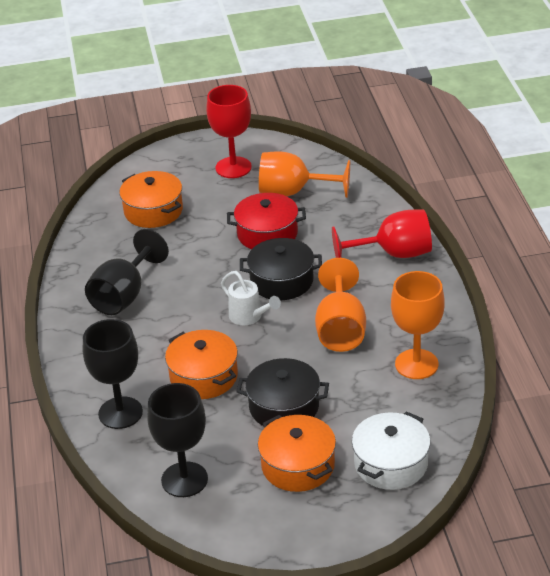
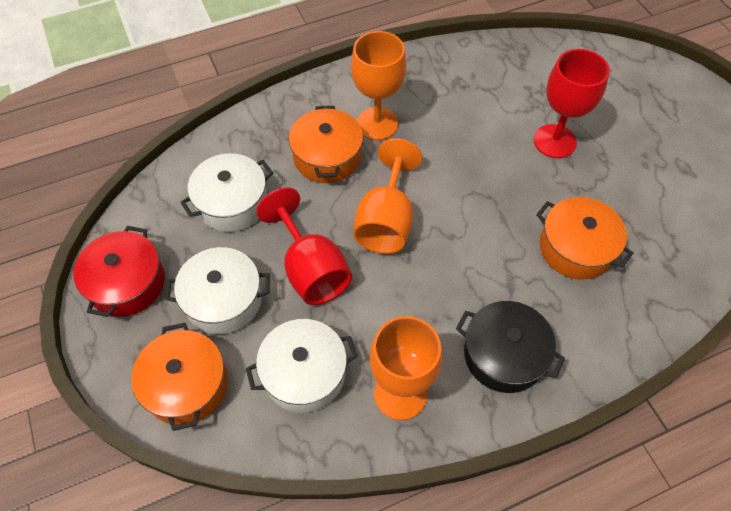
black goblet: [83,319,143,429] [85,229,169,315] [147,383,208,497] = 3 -> none = 0
black pot: [237,358,329,426] [240,238,322,300] = 2 -> [456,301,565,393] = 1
white pot: [352,411,431,490] = 1 -> [165,247,270,334] [180,153,273,232] [246,319,358,413] = 3
white watering can: [221,271,281,325] = 1 -> none = 0

